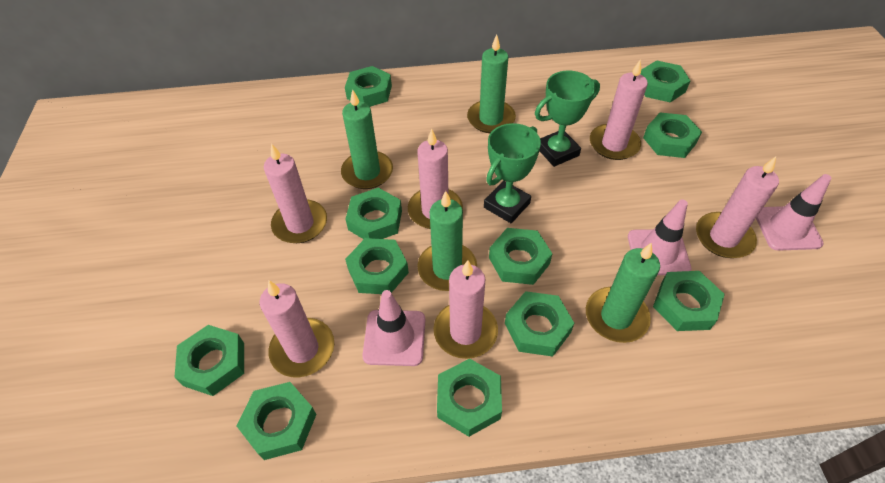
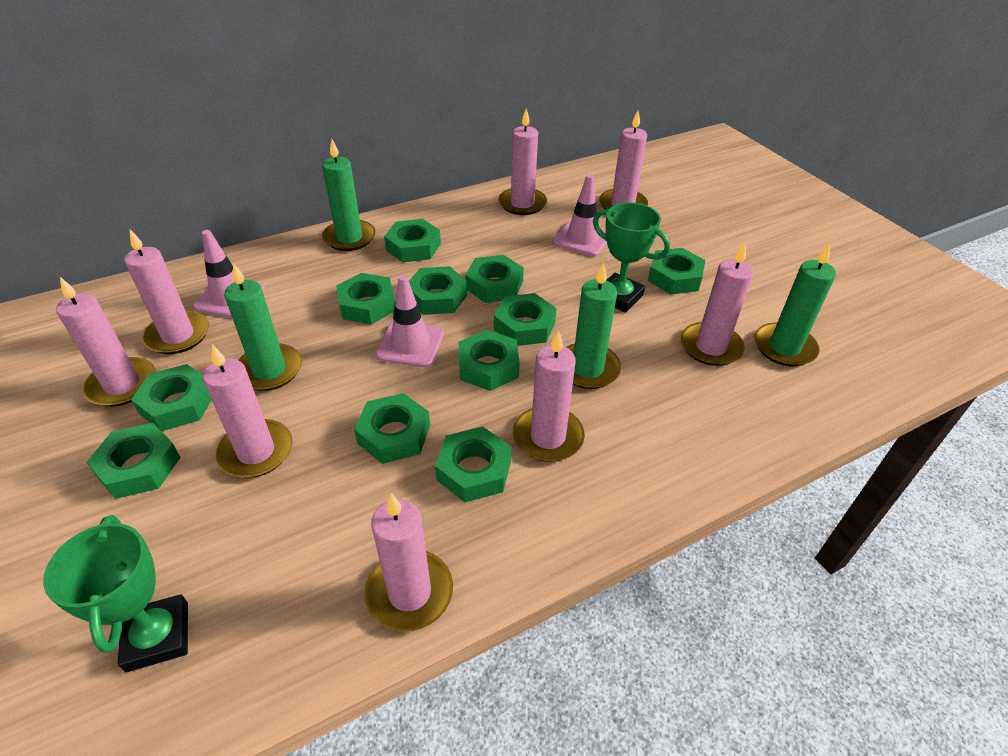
pink candle: [260,281,334,377] [264,143,327,243] [408,129,463,229] [433,260,498,359] [590,59,648,160] [696,156,779,258] = 6 -> [56,277,156,407] [124,230,209,354] [202,344,292,478] [364,493,453,632] [498,108,547,215] [513,330,585,462] [599,110,648,209] [681,243,754,366] = 8

